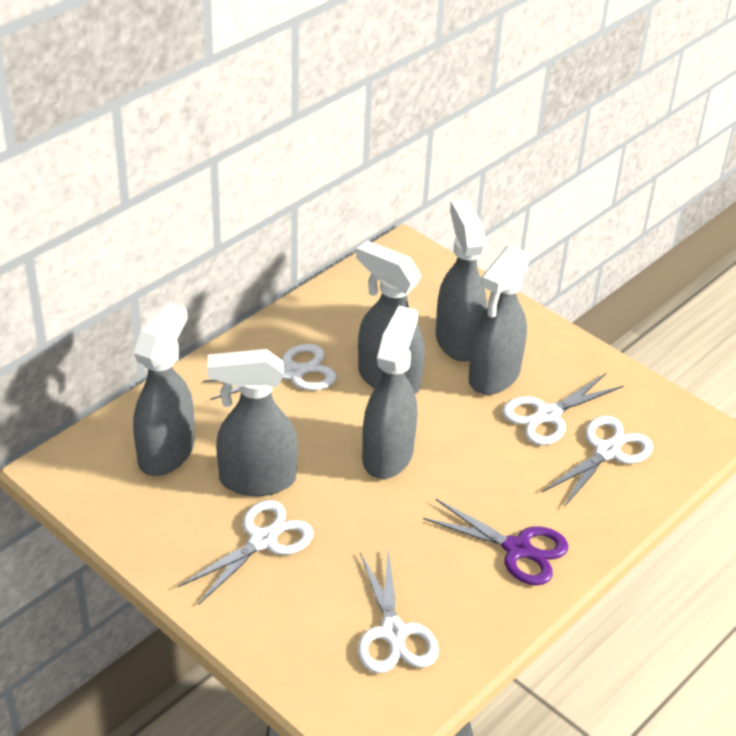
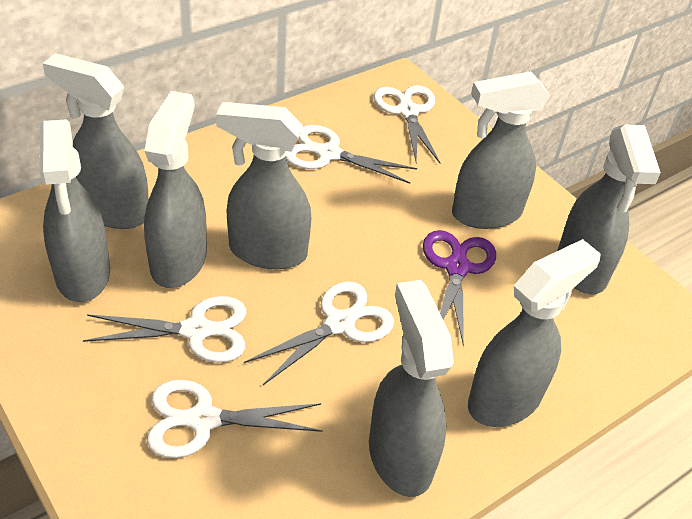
grey spray bottle: [133,302,195,476] [207,349,298,496] [356,240,425,394] [362,306,418,479] [436,199,487,362] [469,245,530,395] = 6 -> [39,119,110,302] [42,53,149,229] [144,91,207,288] [216,102,311,269] [369,280,454,497] [452,71,550,229] [468,239,601,427] [557,125,661,294] = 8

